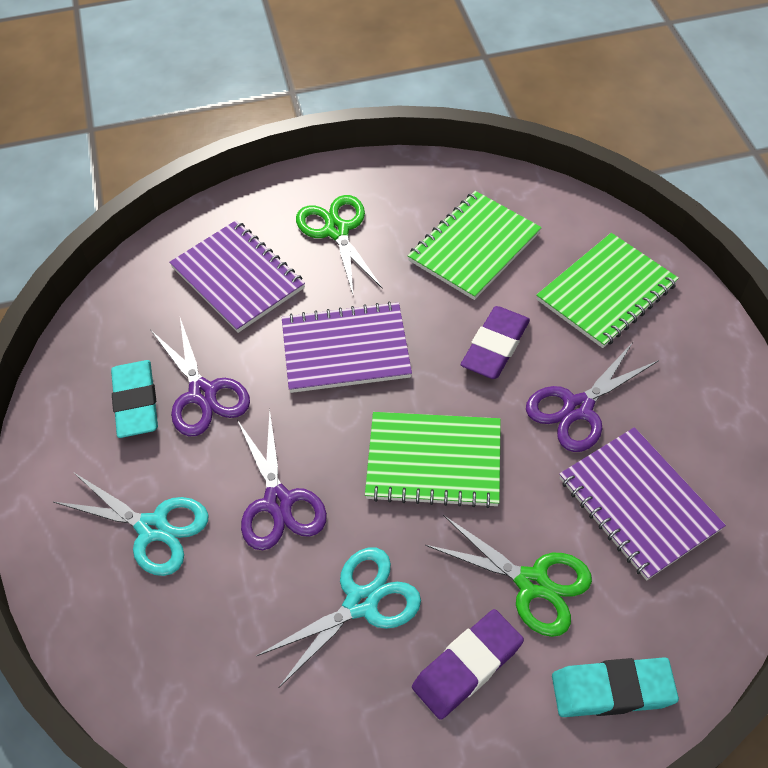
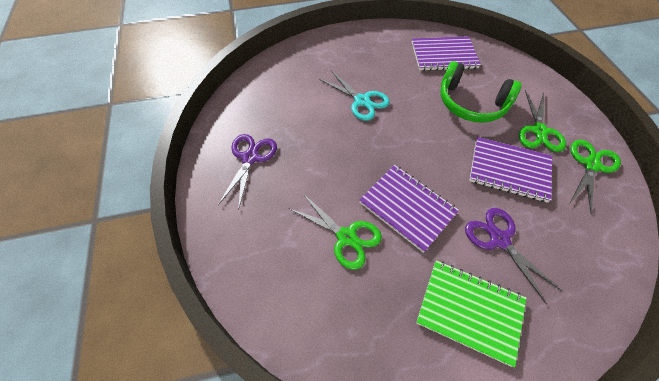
green headphones: none = 0 -> [440,61,522,123] = 1
green notebook: [365,412,501,508] [407,191,542,300] [536,233,679,348] = 3 -> [416,260,526,367] = 1
green scissors: [296,195,383,294] [425,515,592,637] = 2 -> [290,193,382,270] [519,90,566,152] [569,140,621,214] = 3
purple eraser: [412,609,524,720] [461,306,530,379] = 2 -> none = 0
purple scissors: [151,318,250,436] [237,411,327,550] [526,342,659,452] = 3 -> [218,134,277,210] [465,208,562,304] = 2
turquoise eraser: [111,360,158,438] [552,657,679,717] = 2 -> none = 0
turquoise scissors: [54,472,209,576] [256,548,421,688] = 2 -> [319,70,390,121] = 1

